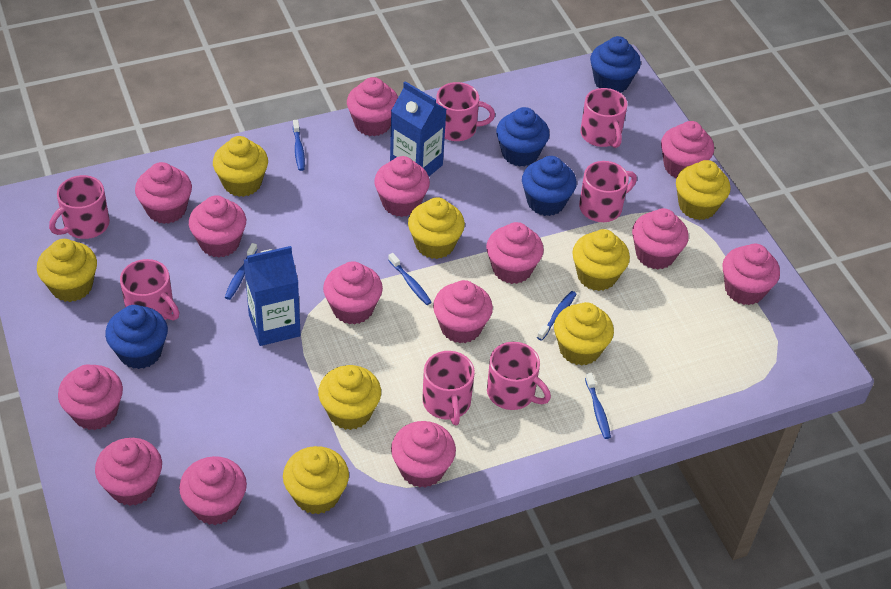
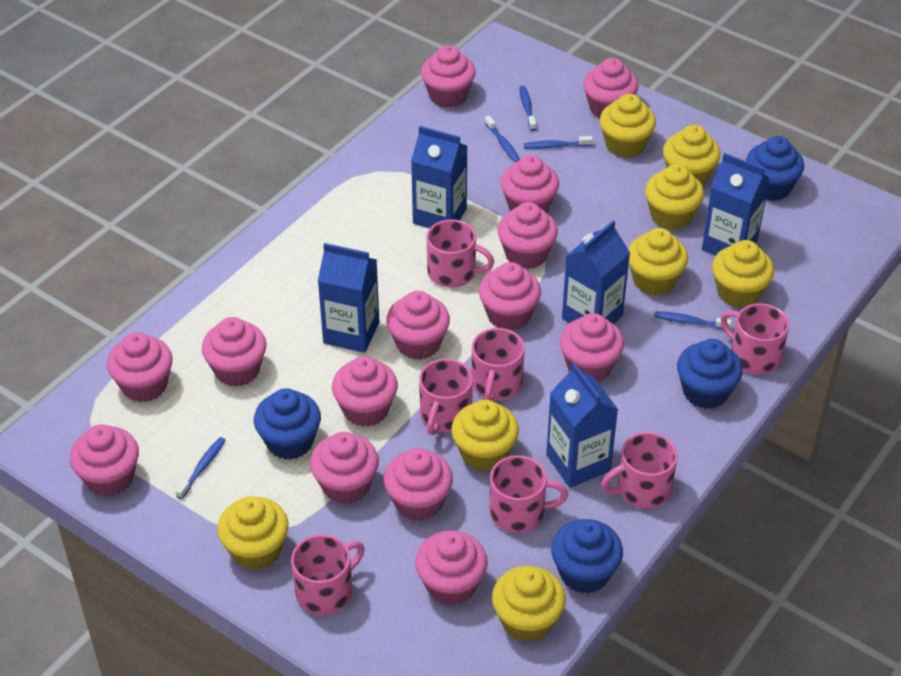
blue carton: [244,246,301,346] [390,81,447,176] = 2 -> [318,243,379,353] [411,126,467,228] [546,363,618,488] [562,221,630,324] [702,153,770,256] = 5

